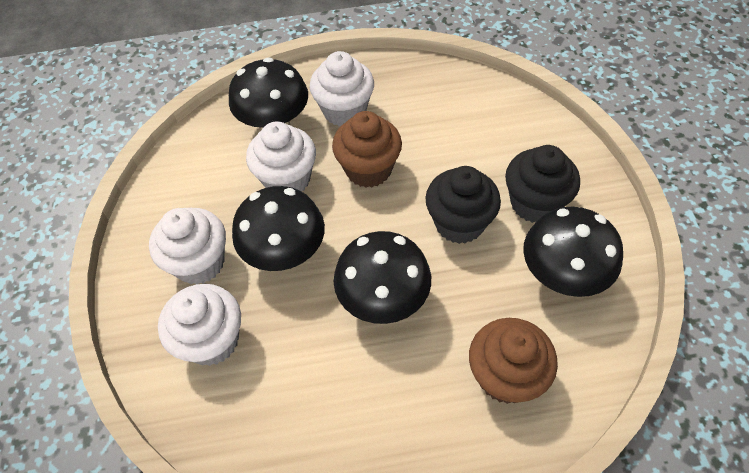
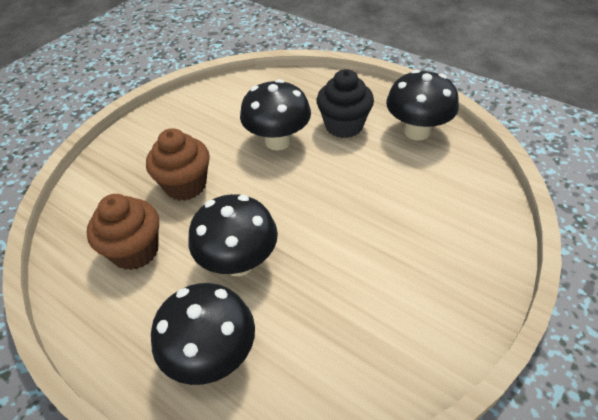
black cupcake: [425,166,501,244] [505,145,580,223] = 2 -> [317,69,374,138] = 1
white cupcake: [149,208,226,284] [158,284,241,366] [246,121,316,191] [309,51,374,126] = 4 -> none = 0

